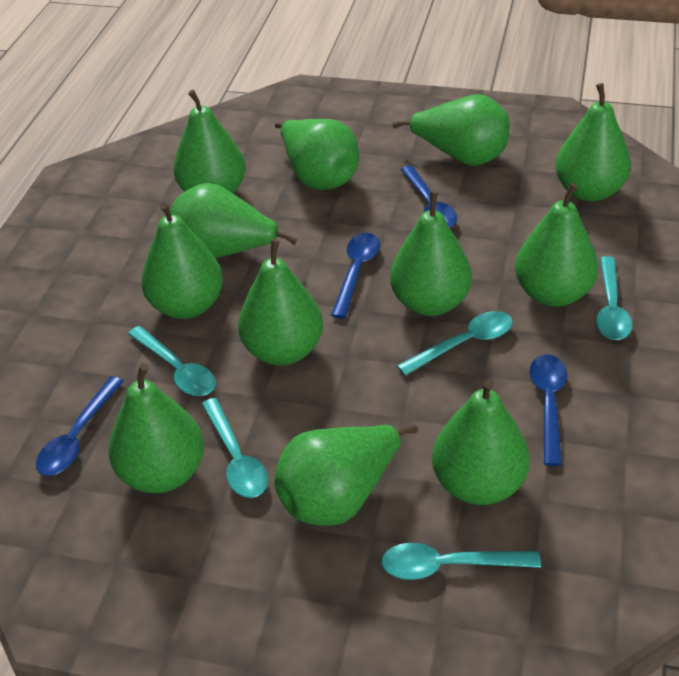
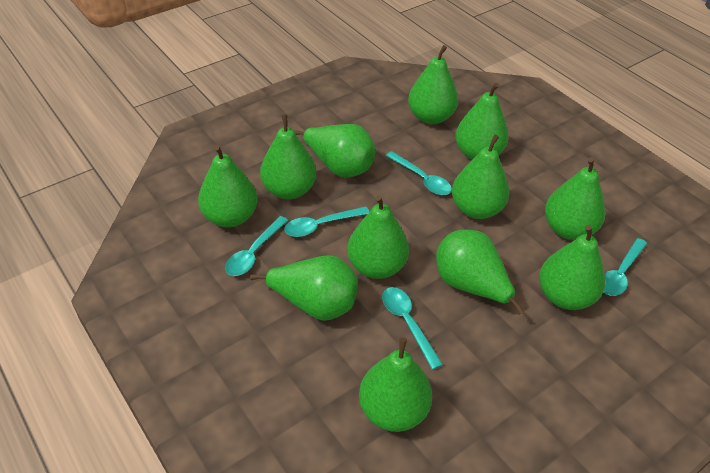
blue spoon: [36,376,124,476] [331,233,380,319] [401,166,457,228] [529,354,567,466] = 4 -> none = 0

